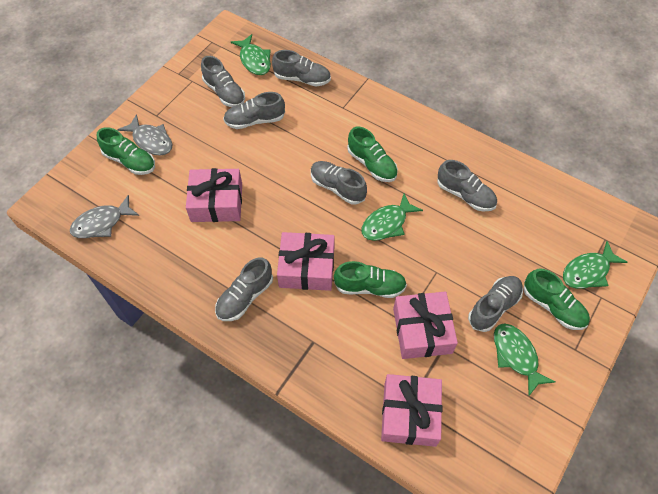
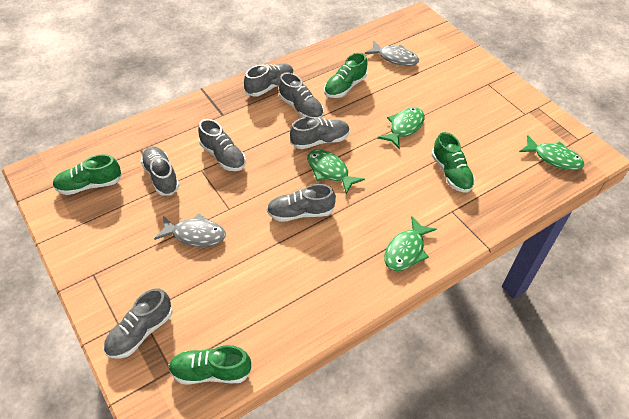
pink gift: [186,168,242,222] [277,232,335,291] [381,374,442,447] [393,292,458,359] = 4 -> none = 0

